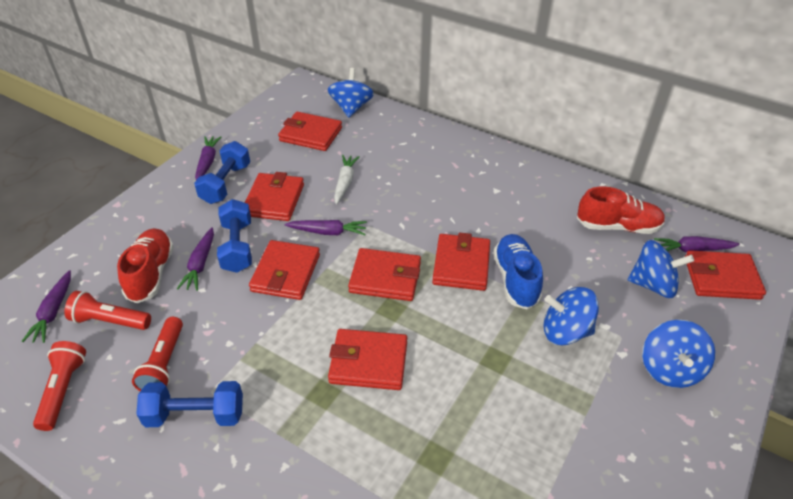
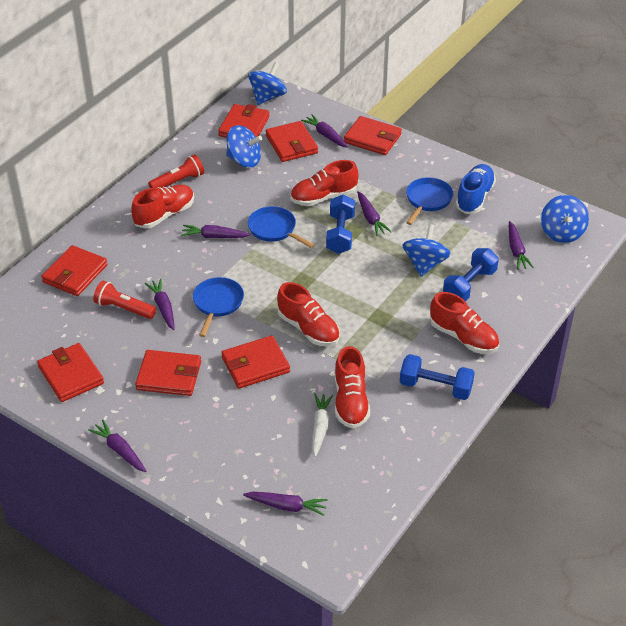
blue pan: none = 0 -> [193,277,244,337] [248,206,315,248] [406,177,453,225] = 3
purple carrot: [22,270,71,343] [177,227,214,291] [195,136,221,180] [285,220,367,235] [654,236,740,252] = 5 -> [88,420,146,472] [145,279,175,330] [181,225,251,238] [243,492,328,516] [301,114,348,148] [357,191,392,236] [509,221,534,270] = 7
red flashlight: [33,341,86,431] [64,291,151,330] [132,317,183,391] = 3 -> [93,281,156,319] [148,154,204,188] = 2
red shoe: [117,228,174,303] [577,186,665,234] = 2 -> [131,184,194,228] [277,282,340,346] [290,160,359,206] [335,346,370,429] [430,292,499,354] = 5

